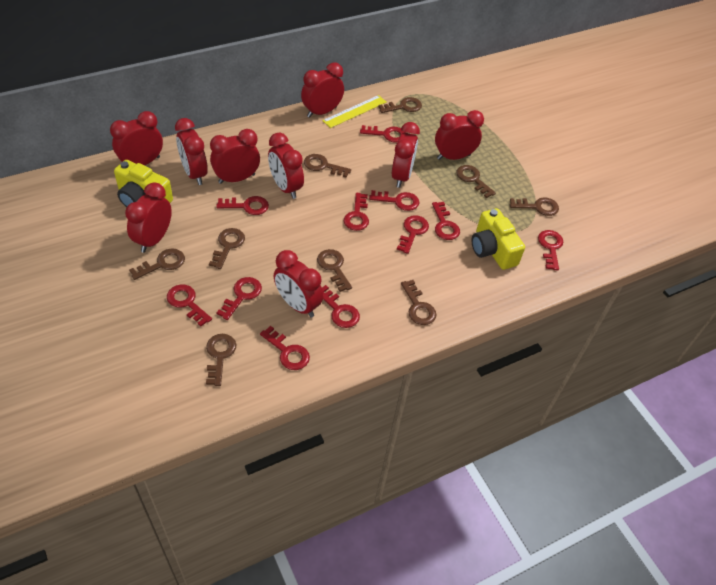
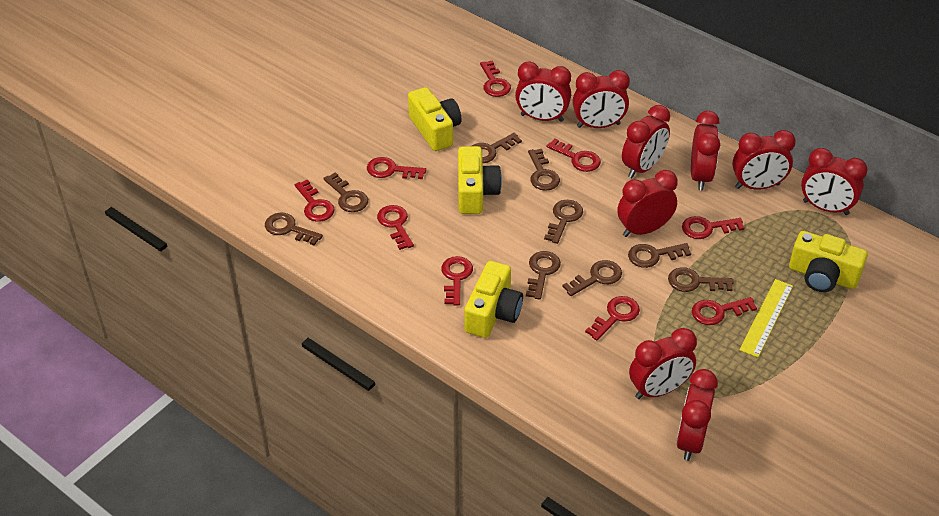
red key: [167,284,212,327] [216,196,269,215] [217,277,262,320] [260,326,310,370] [322,285,360,328] [344,193,369,231] [360,125,406,143] [369,190,419,211] [397,215,429,254] [432,202,460,240] [538,230,563,270] = 11 -> [294,179,335,222] [367,157,426,179] [377,205,414,250] [441,256,473,306] [480,60,511,97] [546,139,601,172] [585,296,640,340] [682,216,744,239] [692,297,757,325] = 9
yellow camera: [114,160,173,207] [472,208,525,270] = 2 -> [408,87,462,151] [458,146,502,214] [465,261,523,338] [789,231,868,292] = 4

